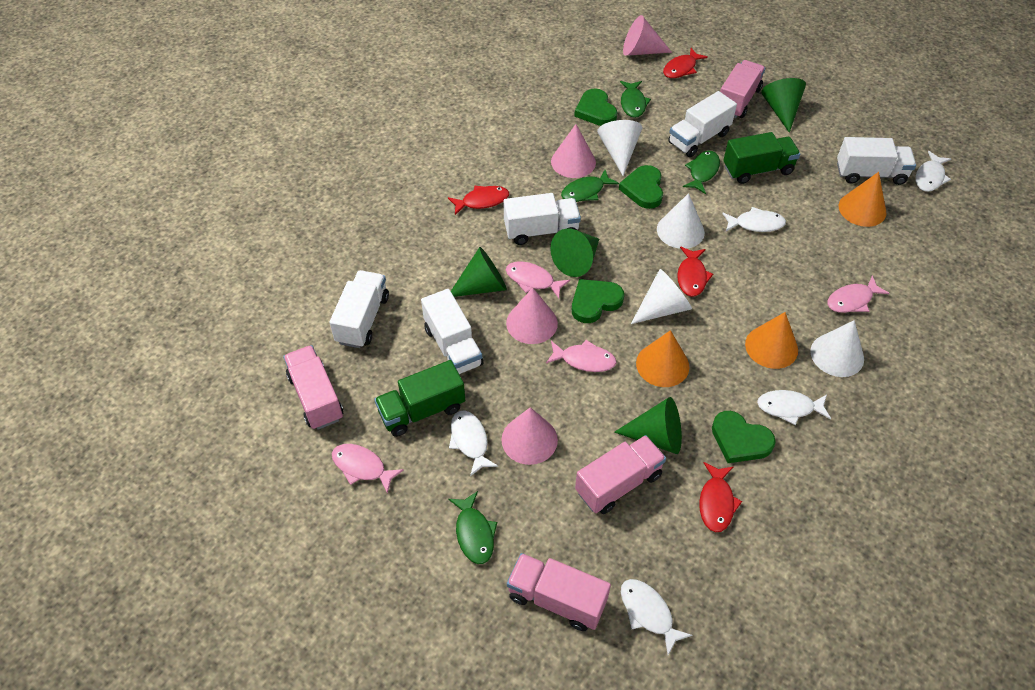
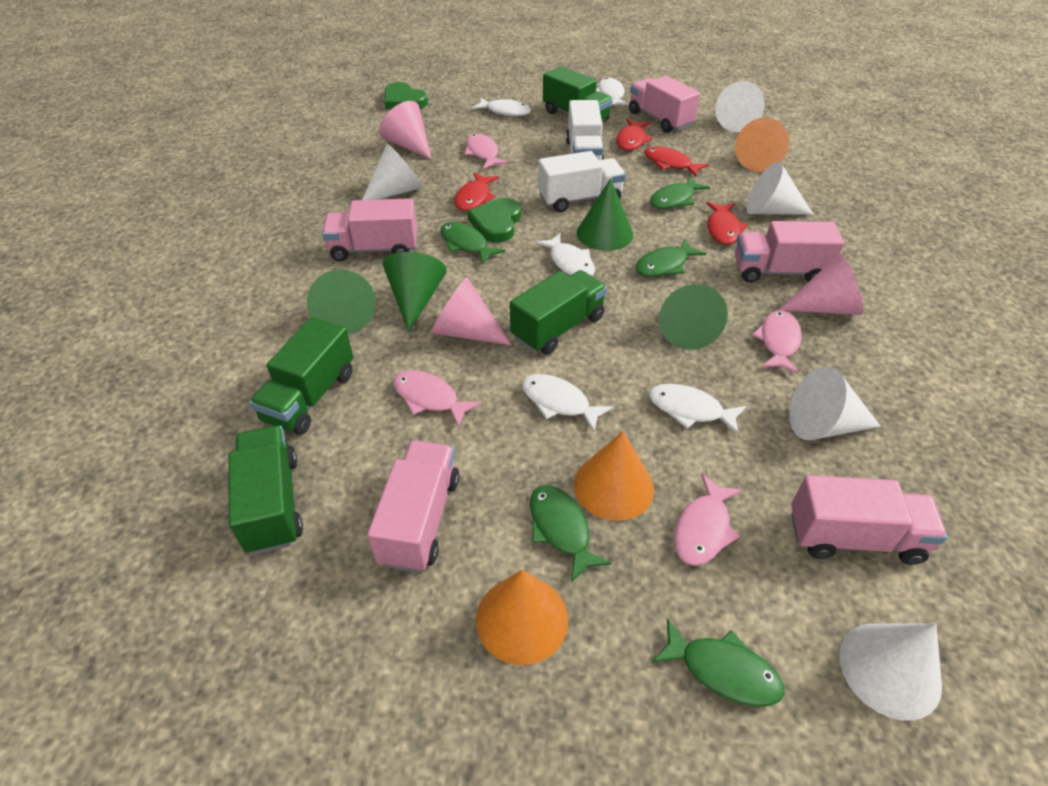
green fish: [448,491,497,564] [561,170,619,202] [620,81,651,118] [683,151,720,194] = 4 -> [440,222,505,265] [530,485,612,583] [636,239,706,277] [650,176,710,209] [651,618,785,707] = 5
green heart: [572,279,624,323] [574,88,617,126] [619,165,663,209] [712,411,776,463] = 4 -> [384,82,428,110] [467,198,521,243] = 2
green truck: [374,360,465,437] [723,132,800,184] = 2 -> [228,426,303,554] [249,317,354,435] [510,270,607,354] [543,66,613,121] = 4
pink cone: [502,407,558,465] [506,288,558,344] [551,124,596,178] [623,15,672,56] = 4 -> [379,101,431,159] [431,277,511,345] [779,254,863,315] = 3
pink truck: [283,345,343,430] [507,553,611,631] [575,435,666,514] [720,60,765,118] = 4 -> [322,198,417,261] [367,440,459,572] [629,76,700,133] [735,221,844,283] [791,475,948,565] = 5
white cone: [597,120,642,176] [631,269,692,324] [657,193,705,249] [810,320,864,377] = 4 -> [362,144,422,200] [715,81,765,132] [746,162,814,215] [789,367,881,440] [839,623,942,721] = 5
white truck: [329,270,389,348] [421,289,483,374] [504,193,581,245] [668,91,737,157] [837,137,916,185] = 5 -> [538,151,626,212] [566,100,604,160] = 2

